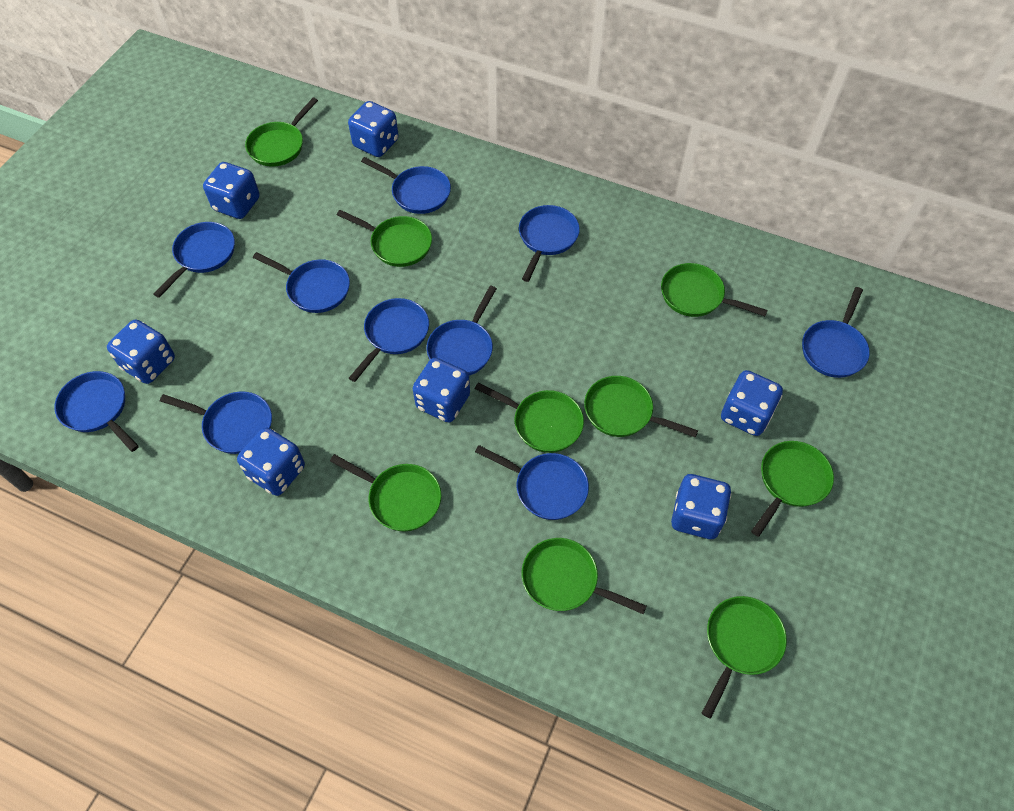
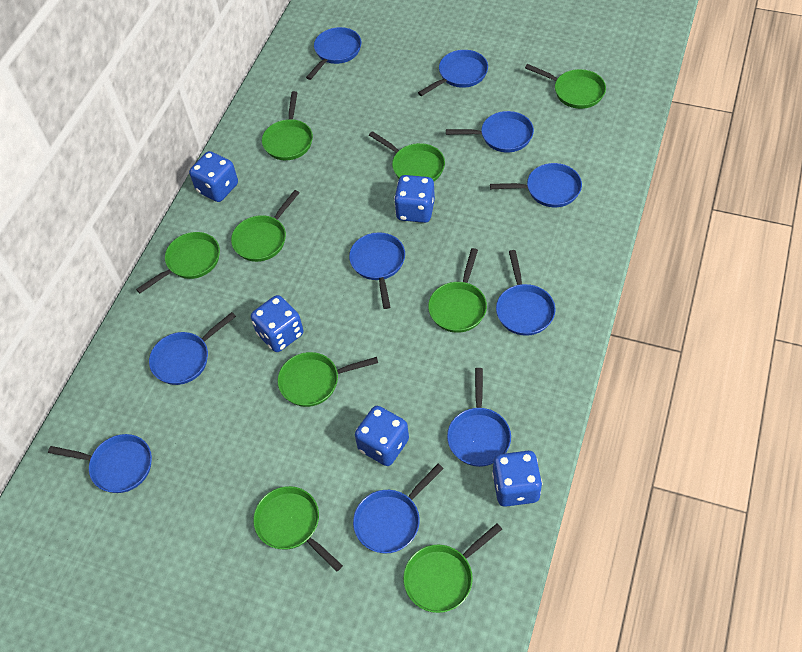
blue dice: [107,319,175,384] [203,162,260,219] [237,427,305,496] [348,101,399,157] [413,358,470,422] [671,474,731,539] [721,370,783,436] = 7 -> [189,151,238,202] [251,295,303,352] [355,406,409,466] [394,175,435,223] [492,451,542,507] = 5

